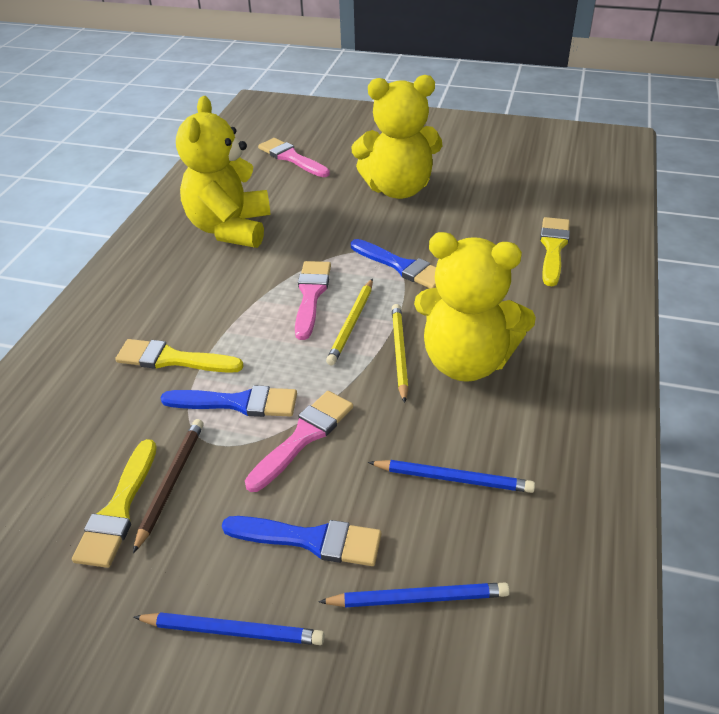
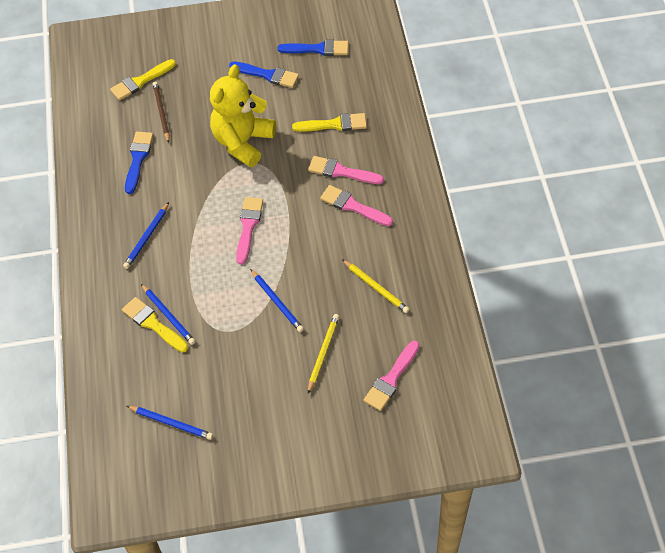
blue pencil: [133,612,325,645] [318,583,510,607] [368,460,535,493] = 3 -> [123,202,169,269] [127,406,213,440] [141,284,196,345] [250,269,304,332] = 4
pink brush: [245,391,353,492] [258,138,330,177] [295,261,331,340] = 3 -> [236,197,263,264] [308,156,384,184] [320,185,393,226] [363,341,420,411] = 4
yellow teddy bear: [176,96,270,248] [351,75,443,199] [414,232,536,382] = 3 -> [210,64,276,167] = 1

